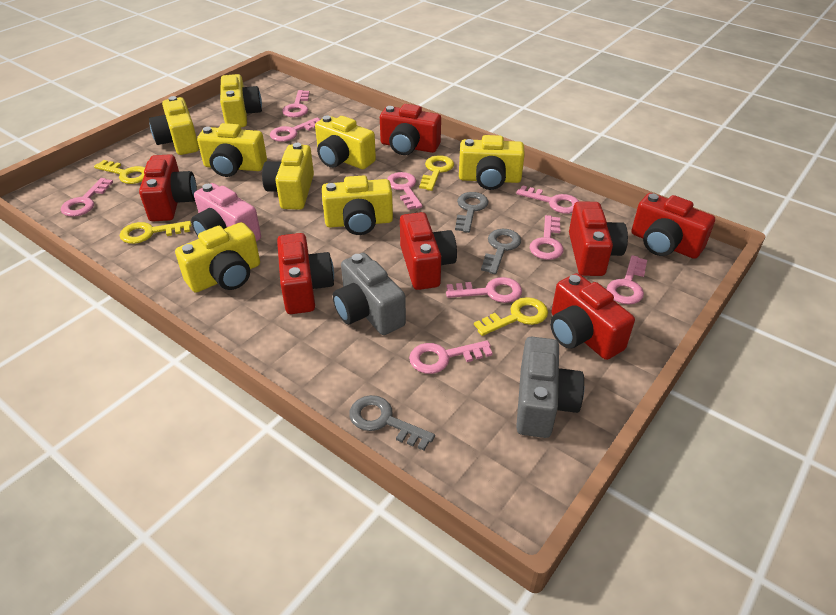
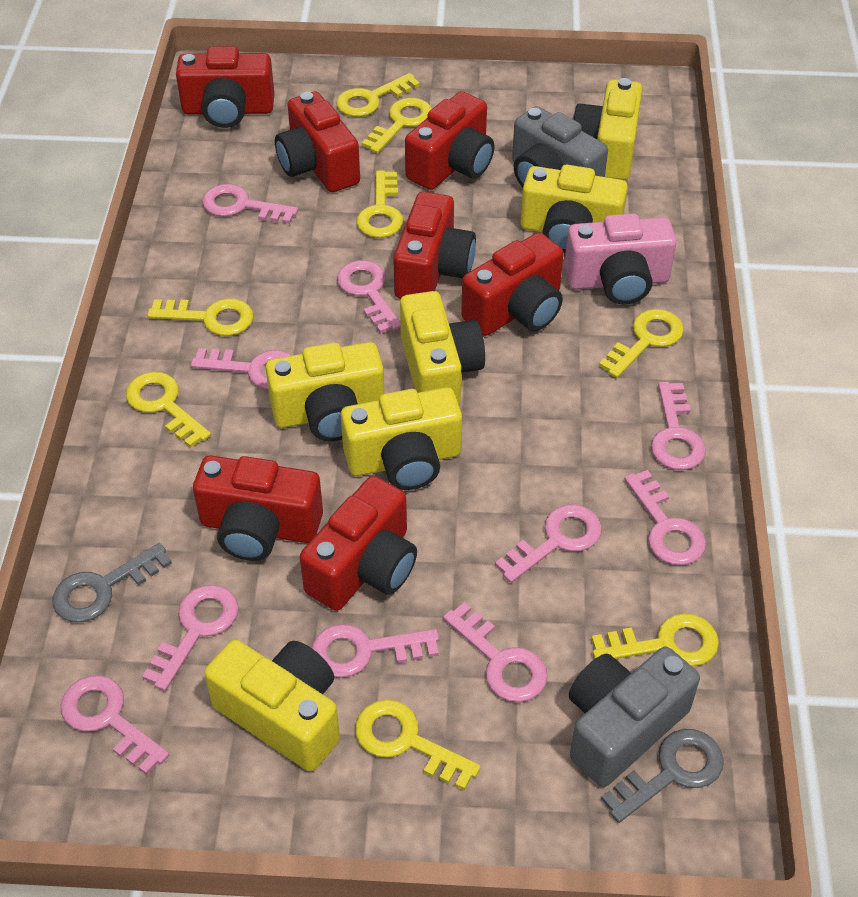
grey key: [349,395,435,451] [455,192,489,233] [481,229,521,274] = 3 -> [52,543,172,622] [601,729,724,823] = 2
pink key: [61,178,113,217] [270,118,320,142] [282,90,310,117] [387,172,423,210] [409,340,493,374] [446,277,522,303] [516,185,579,214] [530,215,564,260] [607,255,647,304] = 9 -> [61,675,169,775] [142,585,239,691] [191,348,292,389] [202,184,298,224] [312,624,439,678] [337,260,401,334] [443,602,548,702] [495,504,602,583] [624,470,706,565] [651,382,706,470] = 10
yellow camera: [149,96,199,155] [175,222,260,293] [197,123,267,177] [220,74,262,127] [262,143,314,210] [315,115,376,169] [322,175,393,235] [459,135,525,190] = 8 -> [204,640,340,772] [266,342,385,441] [341,387,462,490] [400,291,485,404] [521,165,628,253] [573,78,642,180] = 6
yellow key: [94,160,145,184] [120,221,192,244] [419,155,454,191] [474,297,548,336] = 4 -> [126,372,211,448] [147,298,253,336] [336,73,420,117] [355,700,481,790] [356,170,403,238] [362,98,432,153] [591,613,719,667] [599,309,684,378] = 8

